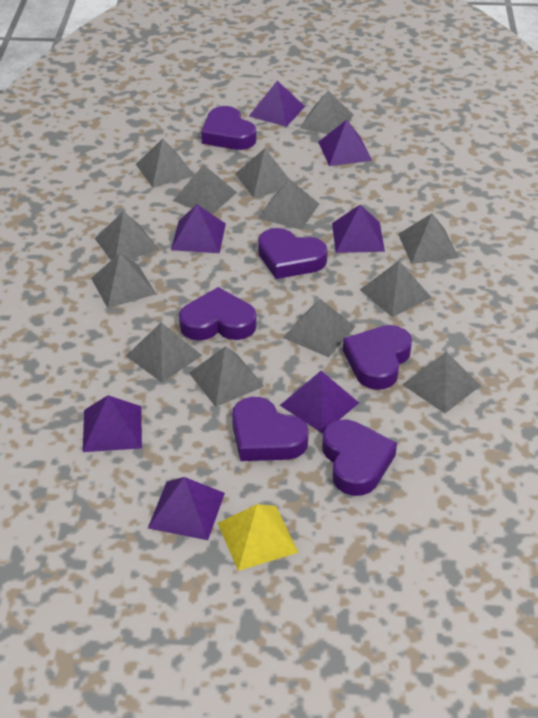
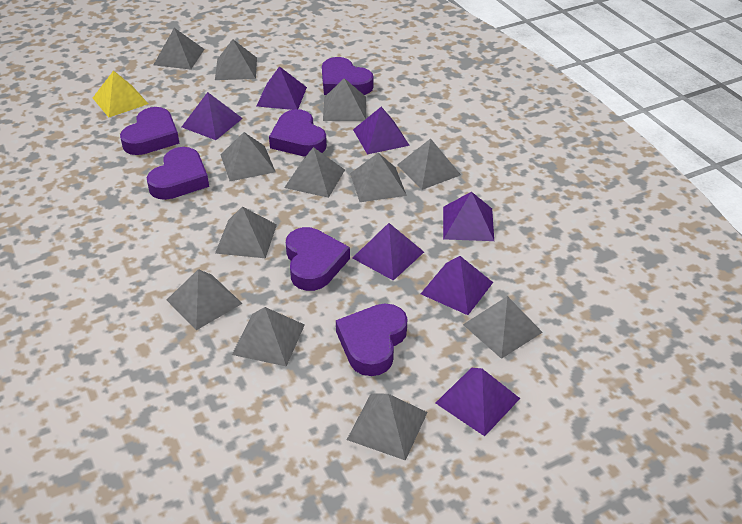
grey pyramid: [91,253,156,308] [94,211,159,260] [126,322,202,382] [136,138,194,188] [173,164,237,215] [189,346,264,407] [235,148,289,198] [258,179,319,230] [283,299,355,357] [300,91,353,134] [360,261,432,317] [398,213,459,264] [402,352,481,413] = 13 -> [154,28,204,69] [167,269,243,330] [215,39,257,80] [215,207,277,258] [220,132,275,181] [232,307,305,367] [284,147,345,198] [323,78,366,121] [347,393,428,461] [350,153,407,202] [397,139,461,190] [463,296,543,359] = 12

